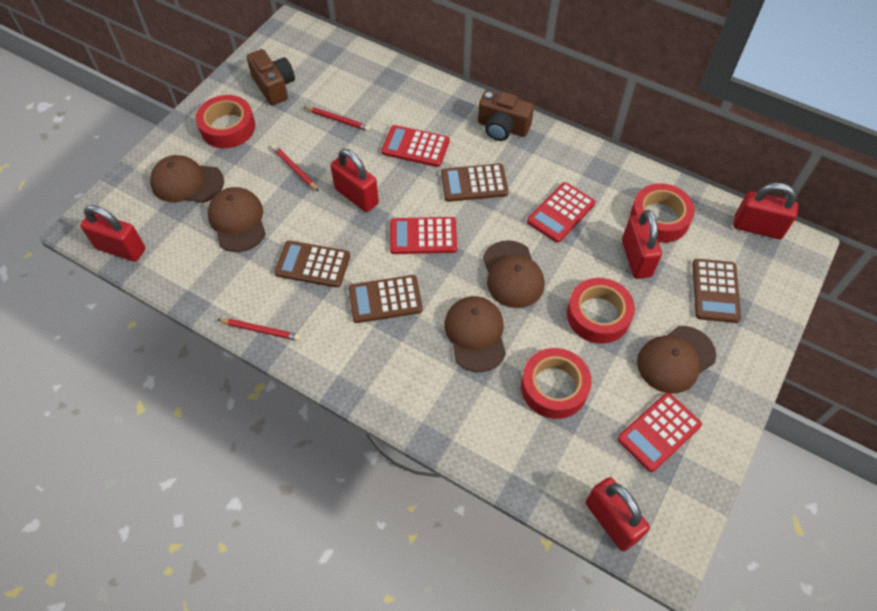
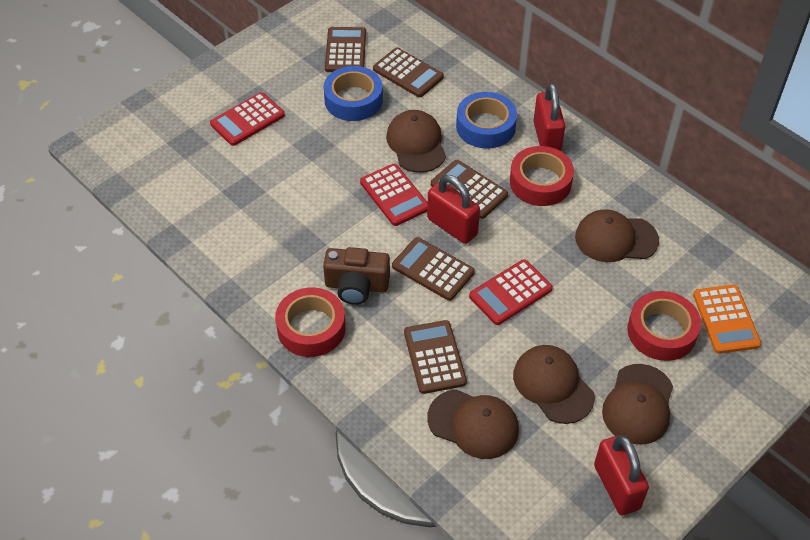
blue tape: none = 0 -> [323,66,383,121] [456,92,517,149] = 2
brown calculator: [274,240,350,288] [348,275,423,323] [441,164,508,202] [692,259,741,323] = 4 -> [325,27,366,72] [373,47,444,97] [392,237,475,301] [404,320,467,394] [431,160,508,219] = 5
brown camera: [246,49,295,105] [478,90,534,141] = 2 -> [323,247,390,305] = 1
orange calculator: none = 0 -> [693,285,761,354] = 1
red calculator: [381,125,450,167] [390,217,457,254] [527,182,595,243] [617,393,702,472] = 4 -> [210,92,285,146] [360,164,428,226] [469,259,553,325] = 3
red padlock: [80,205,145,262] [330,149,379,212] [586,477,650,551] [622,210,662,279] [733,183,799,239] = 5 -> [427,175,480,244] [533,83,565,151] [594,435,649,515] = 3
red pencil: [217,319,300,341] [272,144,319,191] [304,107,370,131] = 3 -> none = 0
red tape: [196,95,255,148] [521,348,592,419] [567,278,635,344] [630,183,695,243] = 4 -> [275,287,346,357] [510,146,574,206] [627,291,701,361] = 3

